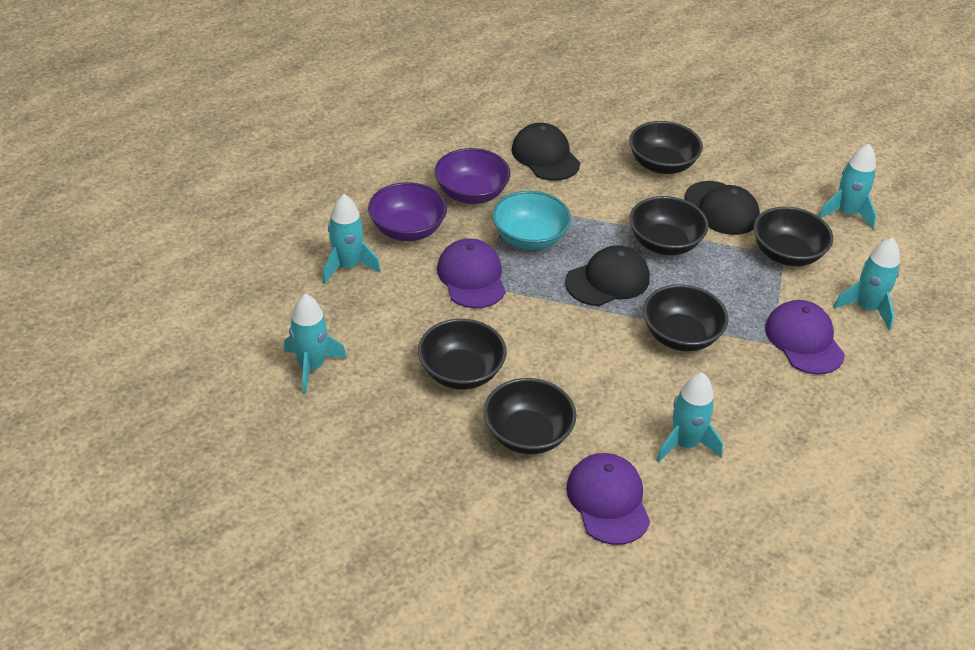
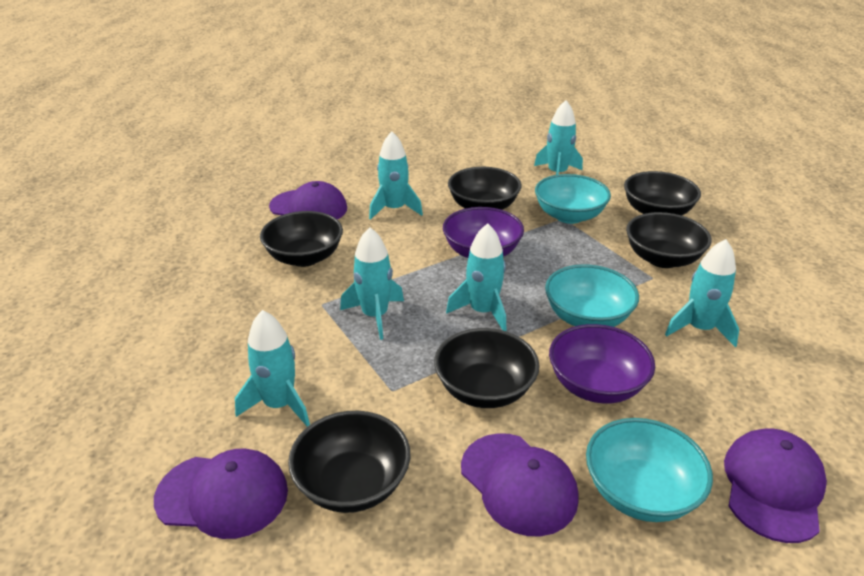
black cap: [511,123,580,181] [565,245,650,306] [685,181,760,235] = 3 -> none = 0
purple cap: [437,238,506,308] [566,453,650,545] [765,300,845,375] = 3 -> [154,449,288,539] [269,181,347,219] [461,433,579,536] [724,429,827,543] = 4
turquoise bowl: [492,191,571,250] = 1 -> [535,174,611,224] [545,264,639,327] [586,418,713,522] = 3
turquoise rocket: [284,294,347,394] [323,194,381,284] [656,373,723,463] [819,144,876,229] [833,237,900,330] = 5 -> [235,310,310,427] [340,227,404,340] [369,131,423,220] [446,223,506,331] [534,100,583,175] [665,239,739,347] = 6

